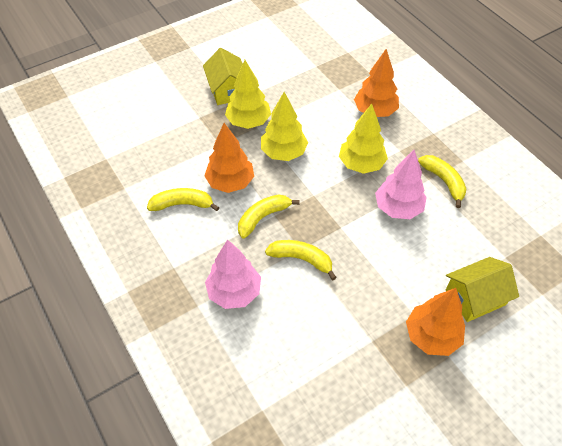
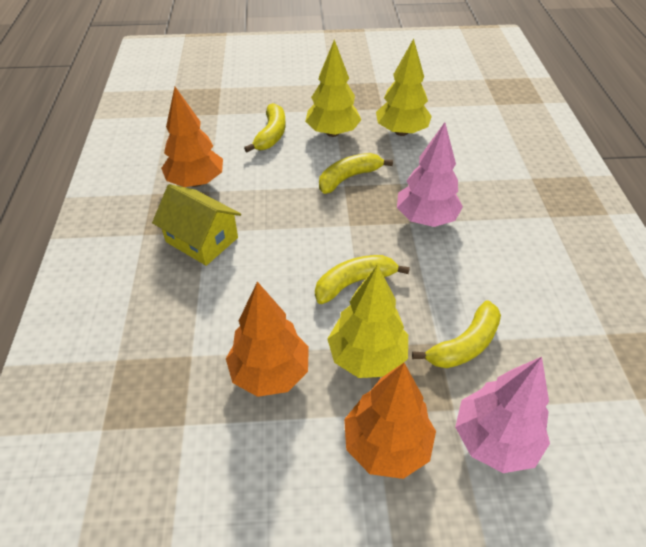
yellow house: [203,48,243,105] [446,257,519,322] = 2 -> [152,184,241,266] = 1

